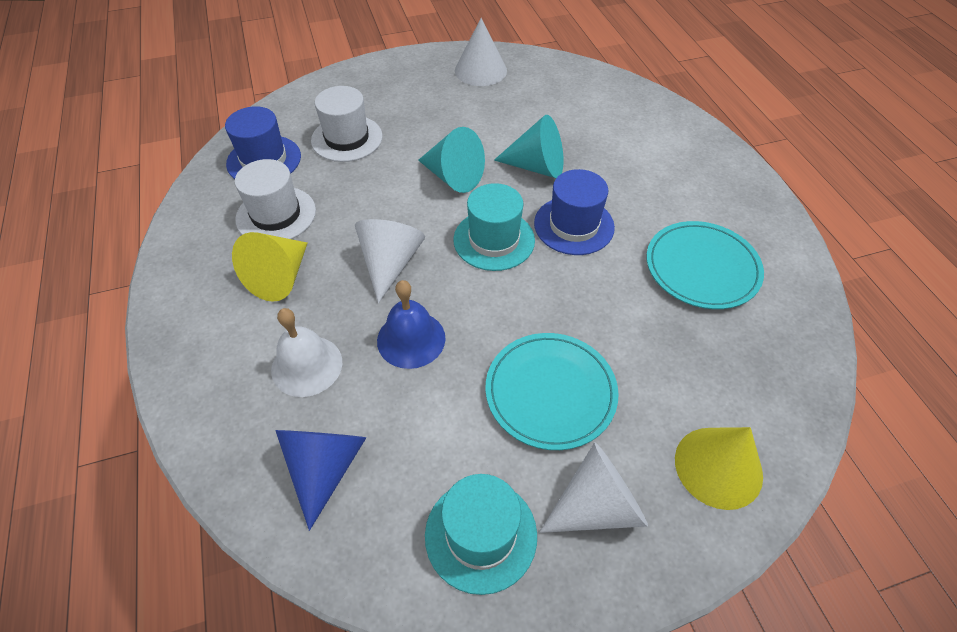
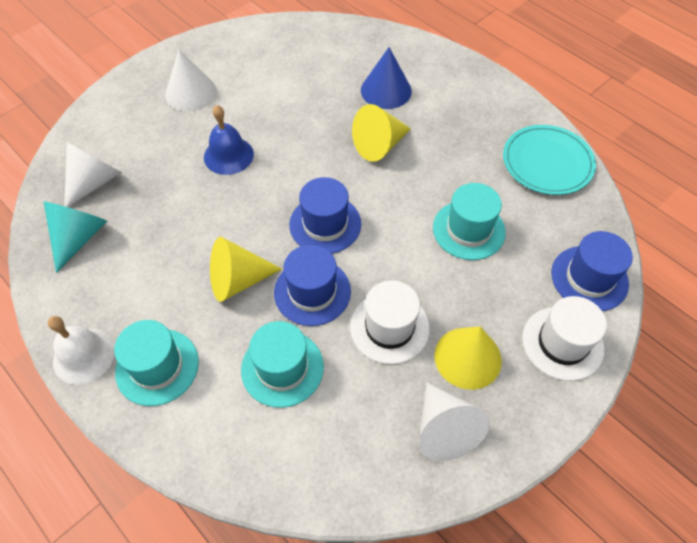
blue hat: [225,106,301,179] [534,169,615,255] = 2 -> [274,245,351,326] [289,177,361,254] [551,231,633,311] = 3
turquoise cone: [418,127,485,193] [494,115,564,178] = 2 -> [44,201,107,273] = 1
turquoise hat: [425,474,537,595] [453,183,535,271] = 2 -> [114,320,199,406] [241,321,324,408] [433,183,506,260] = 3
turquoise plate: [485,333,619,450] [647,221,764,309] = 2 -> [503,125,596,195] = 1
yellow cone: [232,232,307,302] [675,427,763,510] = 2 -> [210,237,282,302] [352,104,411,162] [434,326,502,390] = 3

